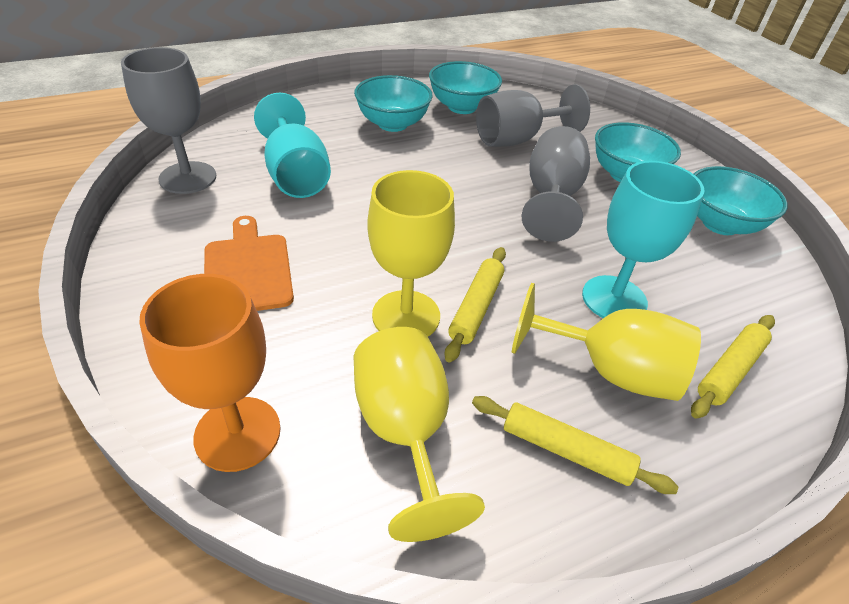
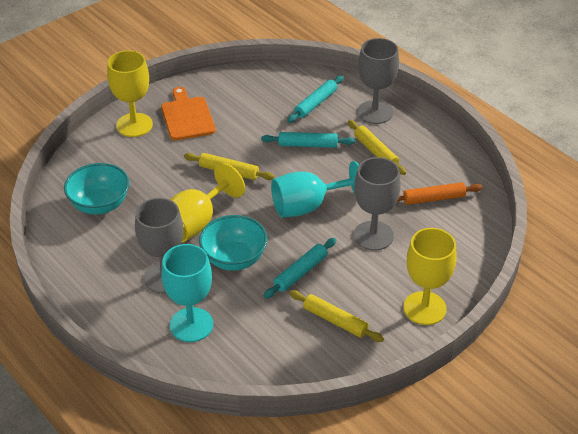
orange goblet: [139,274,281,472] = 1 -> none = 0
orange rolling pin: none = 0 -> [397,182,483,205] = 1
turquoise bowl: [354,75,433,132] [429,61,502,114] [595,122,681,182] [694,166,788,235] = 4 -> [64,163,129,215] [199,215,267,271] = 2
turquoise rolling pin: none = 0 -> [261,132,355,148] [264,238,336,299] [287,75,344,123] = 3

